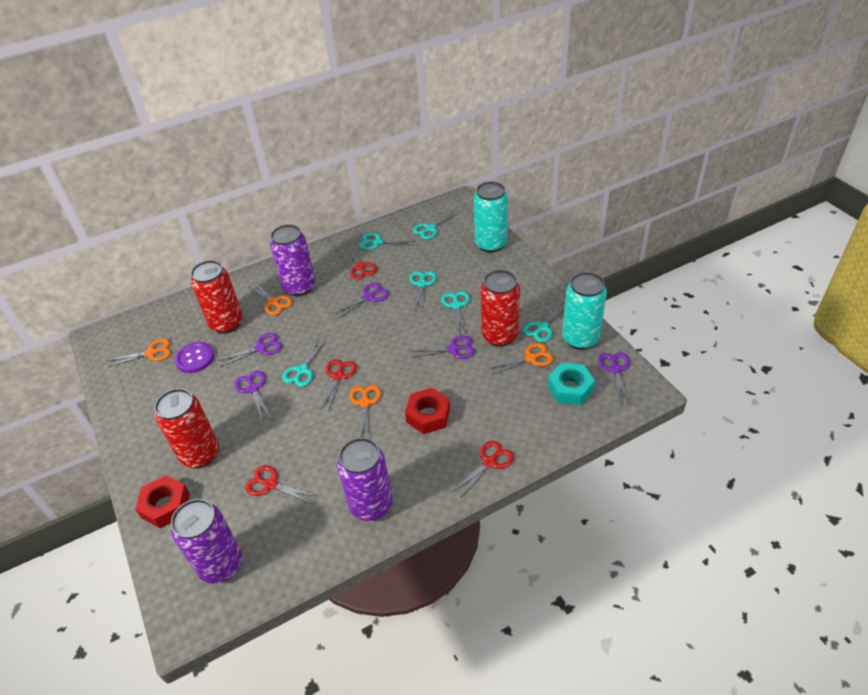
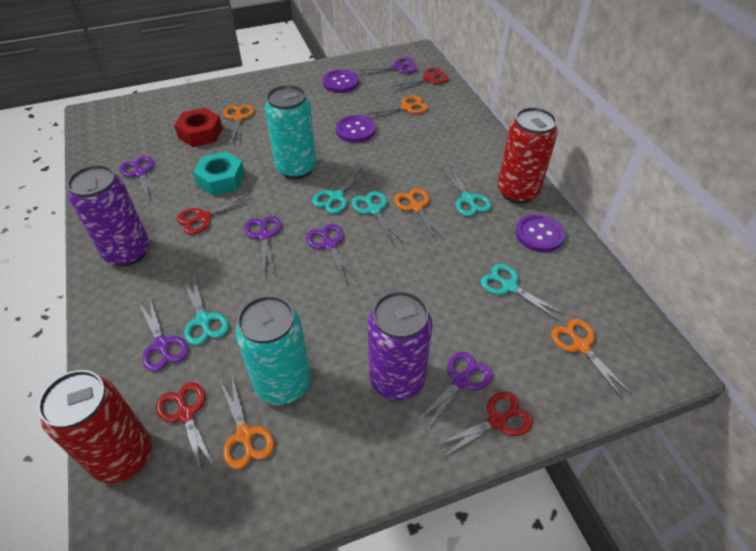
orange scissors: [106,339,171,367] [247,281,292,315] [349,385,381,438] [488,343,553,375] = 4 -> [220,377,274,469] [224,105,254,145] [365,96,428,119] [394,188,446,242] [551,319,632,399] = 5
purple button: [174,342,214,373] = 1 -> [323,69,359,93] [336,115,376,143] [515,214,565,252] = 3
purple can: [171,499,242,584] [270,224,316,296] [337,438,393,521] = 3 -> [67,165,149,266] [368,291,433,400] = 2
purple scissors: [218,333,282,367] [234,371,271,419] [334,283,389,319] [410,336,475,359] [598,352,630,404] = 5 -> [119,156,159,201] [139,299,189,372] [244,216,282,274] [306,224,357,284] [359,58,418,75] [416,352,493,433] = 6
red can: [154,388,219,468] [190,260,243,334] [481,270,520,347] = 3 -> [38,370,152,483] [498,107,558,204] = 2
red nut: [135,475,190,529] [405,388,450,434] = 2 -> [174,108,223,147] = 1
turquoise scissors: [282,338,325,387] [359,233,415,250] [409,271,437,311] [413,210,459,239] [441,291,470,333] [523,303,565,342] = 6 -> [183,277,229,345] [312,167,369,214] [352,191,403,245] [442,166,492,216] [481,264,565,321] = 5

